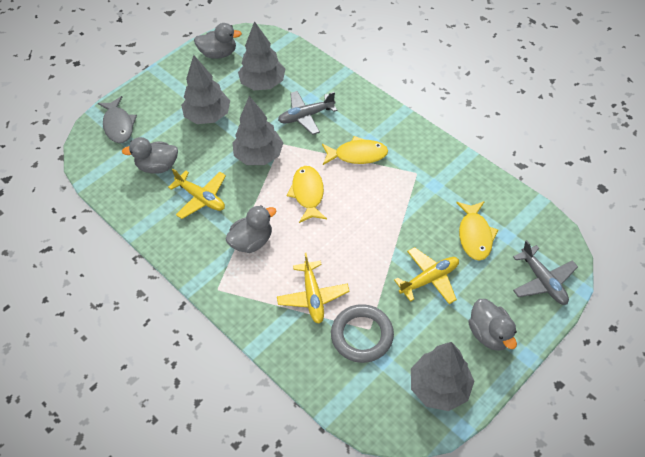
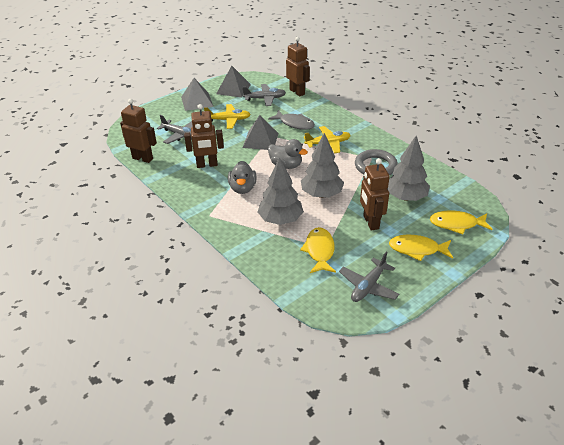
brown robot: none = 0 -> [120,99,157,163] [184,104,224,168] [286,37,310,96] [360,158,390,231] = 4
grey duck: [122,137,178,174] [194,23,242,59] [225,205,276,253] [468,299,517,351] = 4 -> [228,161,257,194] [268,139,308,169] = 2
grey plane: [278,91,337,135] [513,240,578,305] = 2 -> [157,115,193,144] [242,84,286,106] [339,252,399,302] = 3
grey pyramid: none = 0 -> [181,78,213,111] [216,66,251,98] [243,115,278,150] = 3
grey tree: [181,55,230,124] [232,96,283,165] [238,21,285,90] [411,342,474,411] = 4 -> [258,157,304,225] [301,133,344,198] [387,136,430,201] = 3
yellow plane: [168,169,226,219] [277,253,350,324] [394,247,459,304] = 3 -> [204,104,251,129] [304,126,351,153] = 2

